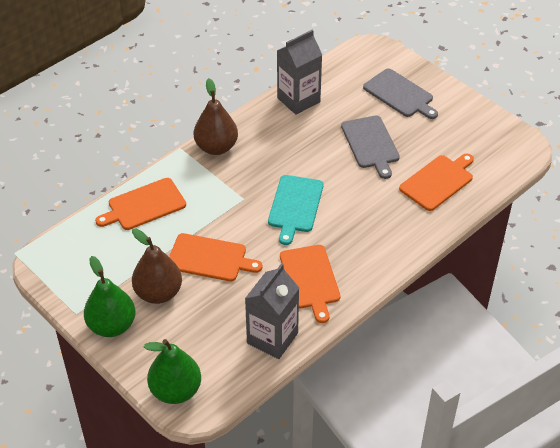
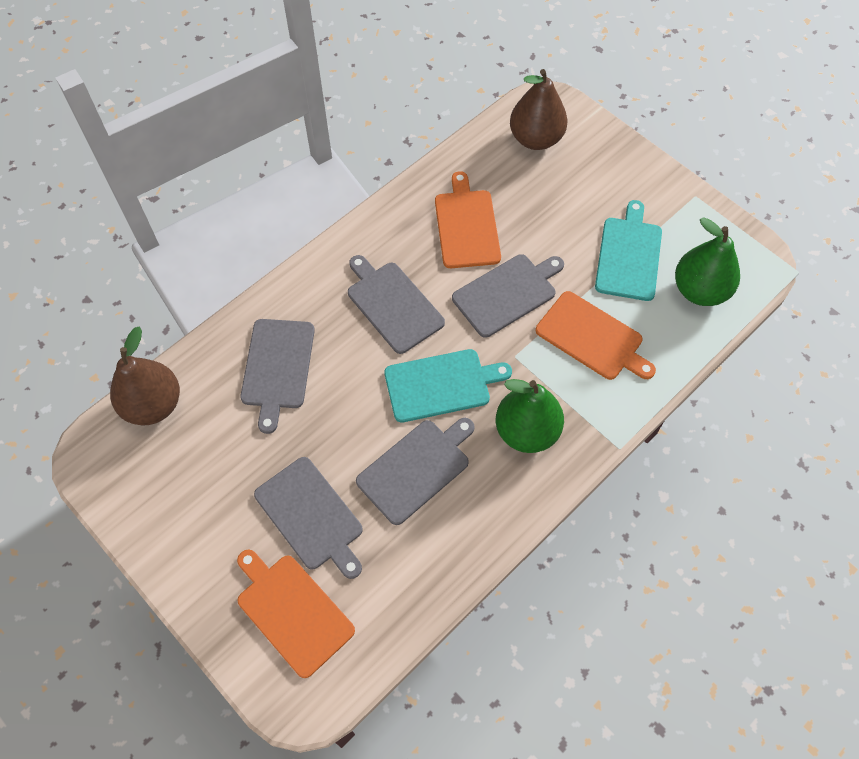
grey carton: [245,263,299,359] [277,30,322,115] = 2 -> none = 0
grey cutting board: [341,115,400,179] [363,68,438,119] = 2 -> [240,319,315,434] [254,457,363,579] [348,255,445,354] [356,418,475,525] [452,254,564,338] = 5
orange cutting board: [95,178,186,230] [169,233,262,281] [280,245,340,323] [399,154,474,211] = 4 -> [237,550,355,678] [435,171,501,268] [536,291,656,380] = 3
turquoise cutting board: [268,175,324,245] = 1 -> [384,349,512,423] [595,200,662,301] = 2

